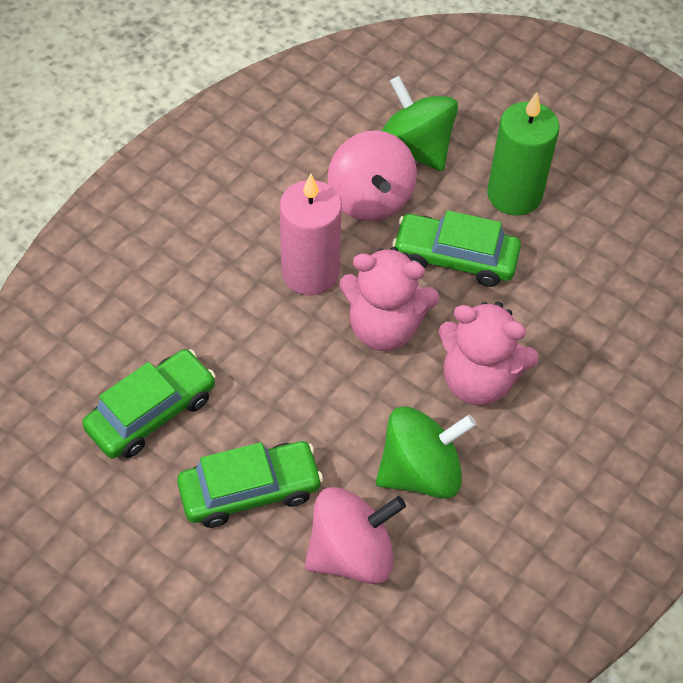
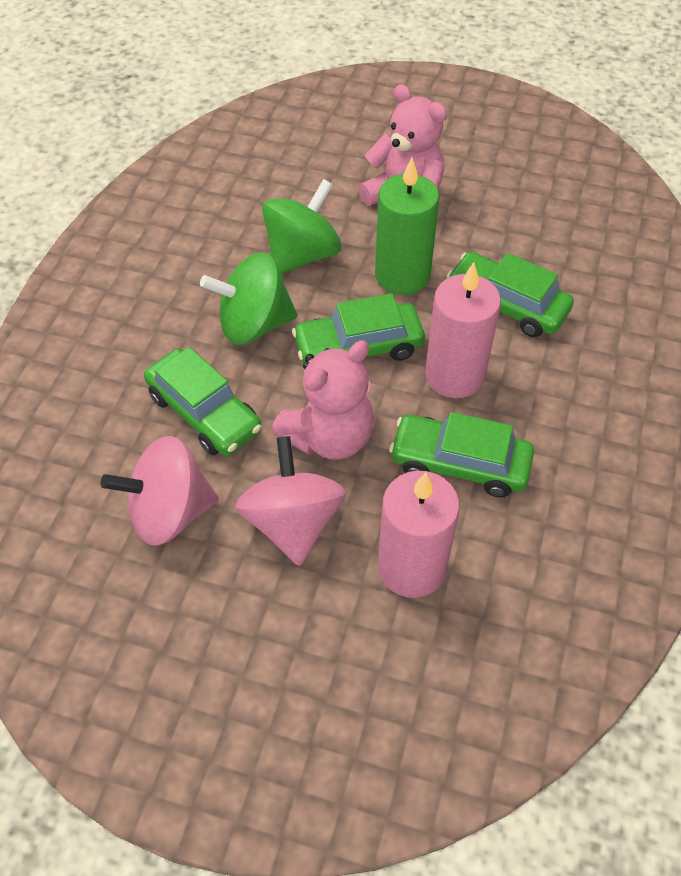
green car: [82,349,216,458] [177,441,323,528] [392,210,521,287] = 3 -> [144,347,262,456] [292,293,425,364] [389,412,534,498] [447,252,574,337] = 4
pink candle: [280,174,342,296] = 1 -> [378,471,460,598] [425,262,501,398] = 2

